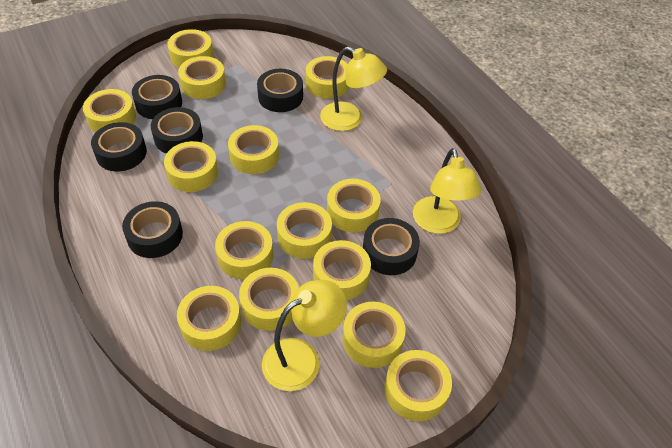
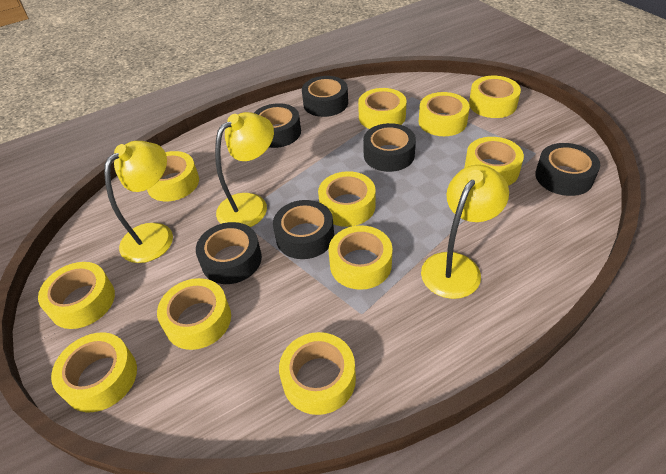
yellow tape: [83,89,136,133] [164,141,218,192] [167,29,213,68] [177,286,241,351] [178,56,226,99] [215,221,273,280] [228,125,279,174] [239,268,299,331] [277,202,332,259] [306,56,349,99] [313,240,371,300] [327,179,381,232] [342,302,405,368] [384,350,452,421] = 14 -> [38,262,115,329] [51,333,137,412] [147,151,199,201] [157,278,231,350] [279,332,356,415] [318,171,376,227] [328,225,392,290] [358,88,407,129] [419,92,470,136] [464,137,524,186] [469,76,521,118] = 11

